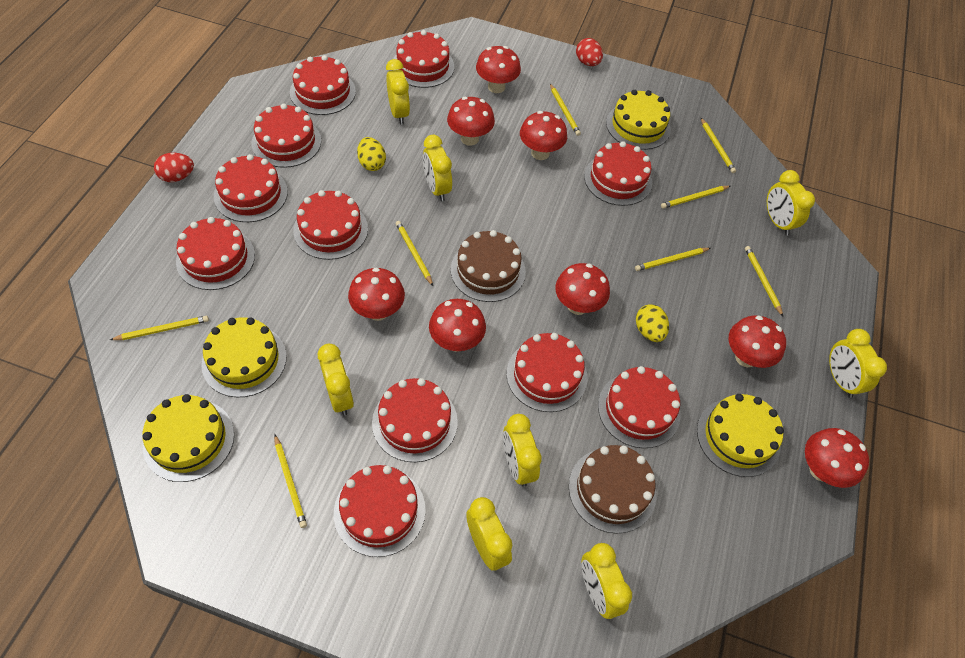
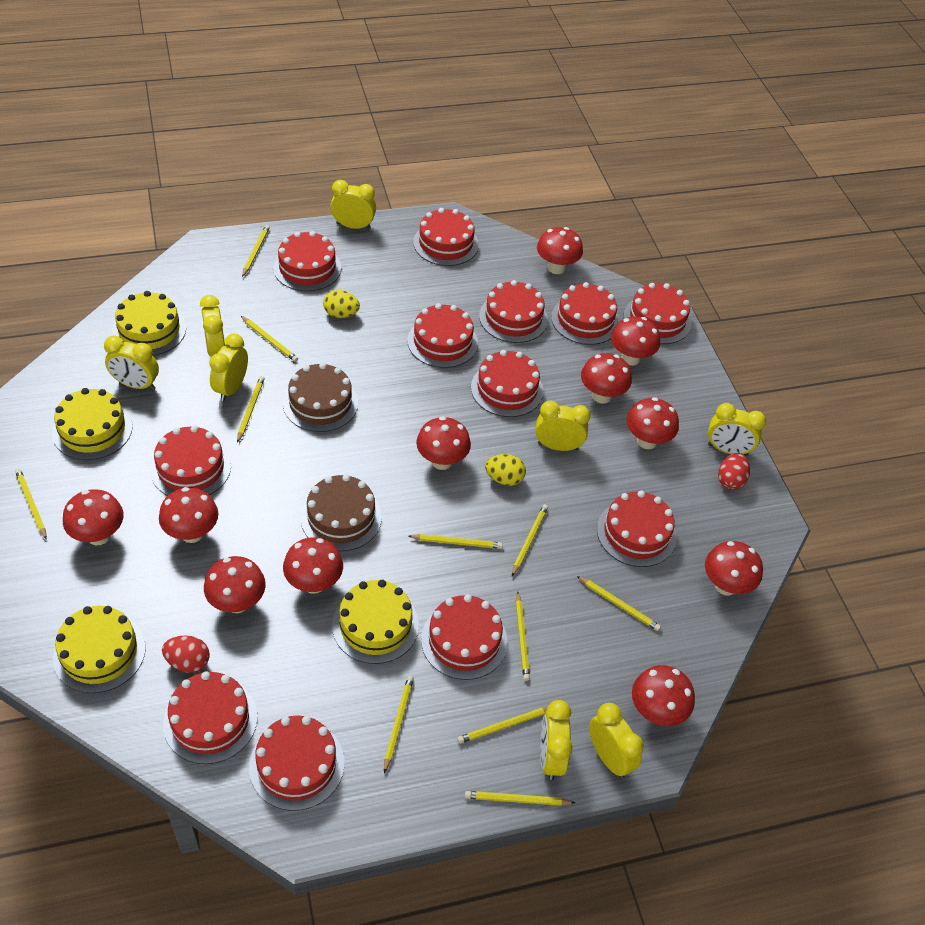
red cake: [176,217,255,290] [214,154,288,222] [251,103,321,168] [290,55,356,115] [293,190,368,260] [334,465,426,557] [372,378,458,462] [392,30,454,88] [506,333,587,412] [584,141,652,206] [598,366,681,448] = 11 -> [150,425,231,496] [163,671,257,764] [249,716,344,811] [273,231,341,291] [407,303,478,368] [413,208,479,266] [421,594,508,680] [471,350,544,417] [479,280,548,343] [551,282,620,345] [597,491,676,567] [624,283,692,344] = 12
red mushroom: [348,268,405,321] [429,299,486,352] [447,97,495,146] [476,46,521,93] [520,111,567,160] [555,263,610,315] [728,315,786,368] [805,428,869,488] = 8 -> [63,489,124,545] [159,487,218,543] [204,556,265,613] [283,537,343,594] [416,416,471,470] [537,227,583,274] [581,353,632,403] [611,316,660,366] [626,397,679,449] [632,665,695,726] [705,541,763,596] = 11
yellow pencil: [110,316,209,340] [274,435,307,528] [396,221,433,286] [550,84,581,136] [635,248,711,271] [661,186,730,209] [701,118,736,173] [745,246,783,316] = 8 -> [15,468,47,540] [237,376,265,443] [241,316,298,362] [242,225,270,277] [384,676,414,773] [408,534,503,549] [457,707,548,744] [465,791,575,806] [512,504,548,576] [516,591,530,681] [577,576,661,631] = 11

